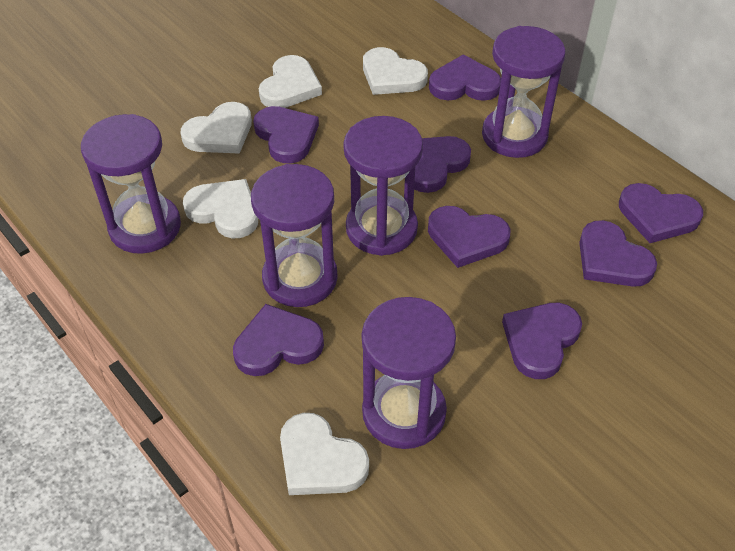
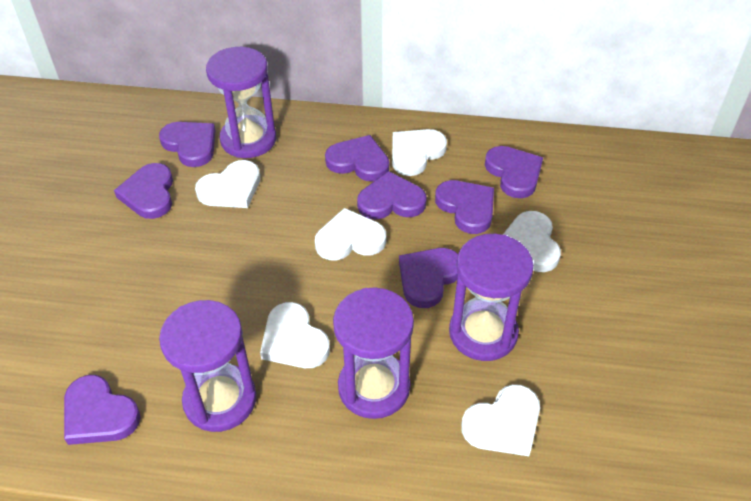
purple hourglass: [81,114,181,254] [251,164,338,307] [343,116,423,256] [362,297,456,449] [482,26,566,158] = 5 -> [159,300,256,432] [206,47,276,158] [333,287,414,419] [449,234,534,361] = 4
white heart: [181,102,252,154] [183,179,258,239] [259,55,322,108] [280,413,369,495] [363,47,428,95] = 5 -> [195,160,260,208] [260,302,330,368] [315,208,386,260] [392,129,447,176] [461,384,540,456] [503,211,561,272] = 6

